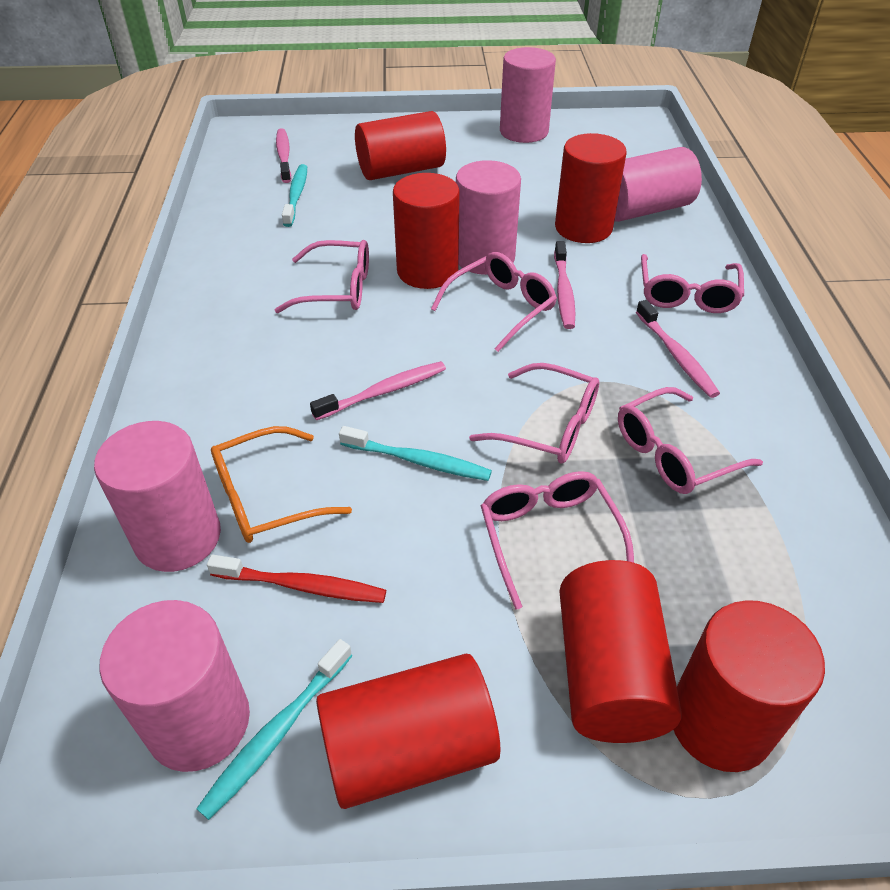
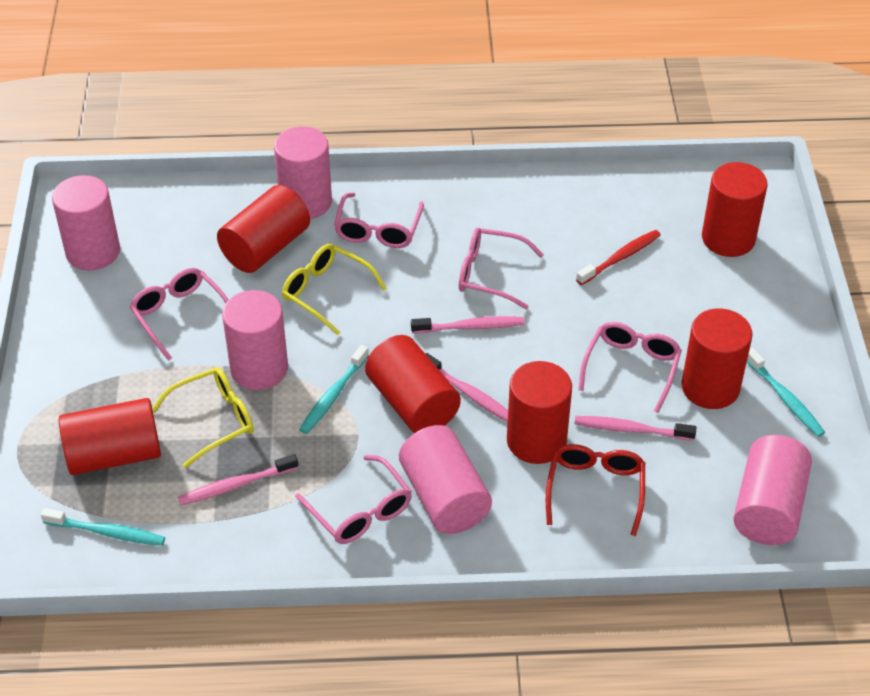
orange glasses: [211,426,352,543] = 1 -> none = 0
pink glasses: [275,240,369,313] [431,252,557,352] [469,363,599,464] [481,471,634,610] [618,387,763,494] [641,254,744,313] = 6 -> [130,268,228,361] [295,455,412,544] [334,193,424,248] [459,228,544,309] [578,322,682,413] = 5
red glasses: none = 0 -> [546,444,645,536] = 1
yellow glasses: none = 0 -> [152,367,254,468] [282,244,387,335] = 2

